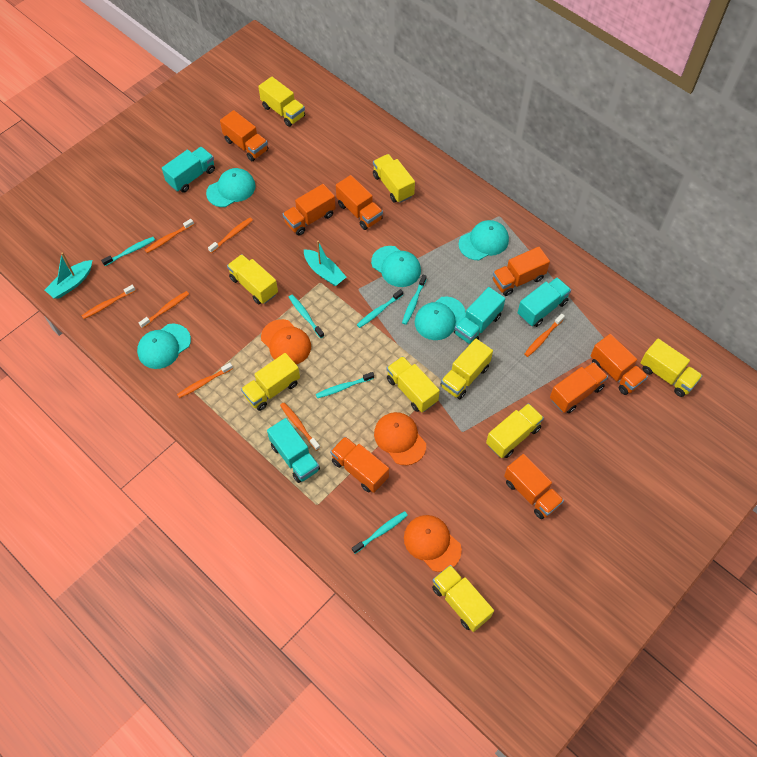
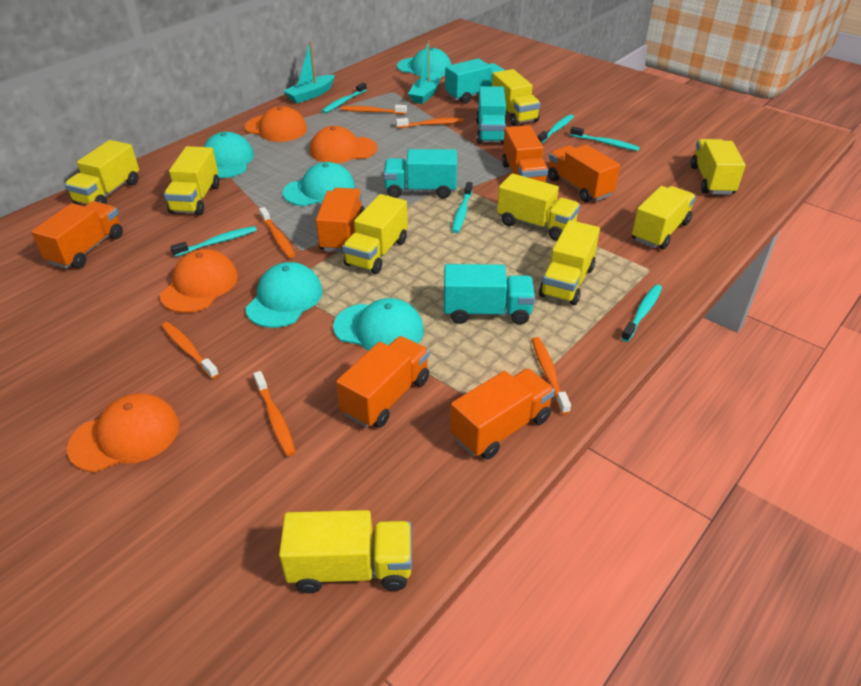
orange cap: [261,319,311,364] [374,412,426,465] [404,515,462,572] = 3 -> [67,393,179,472] [160,249,238,313] [245,106,307,142] [310,126,377,163] = 4
orange toothbrush: [82,285,136,319] [139,291,189,328] [145,219,194,253] [177,363,233,398] [208,217,253,253] [280,403,320,451] [525,313,565,357] = 7 -> [162,322,219,379] [254,371,296,456] [259,207,295,258] [341,105,407,114] [396,118,464,128] [532,337,571,415] = 6
orange truck: [220,110,268,161] [283,184,336,236] [330,436,389,493] [336,175,383,230] [493,247,550,296] [504,454,564,519] [550,362,608,413] [591,334,648,395] = 8 -> [31,201,123,269] [316,188,365,252] [336,336,429,428] [450,368,555,459] [502,125,548,183] [548,145,620,203] = 6

